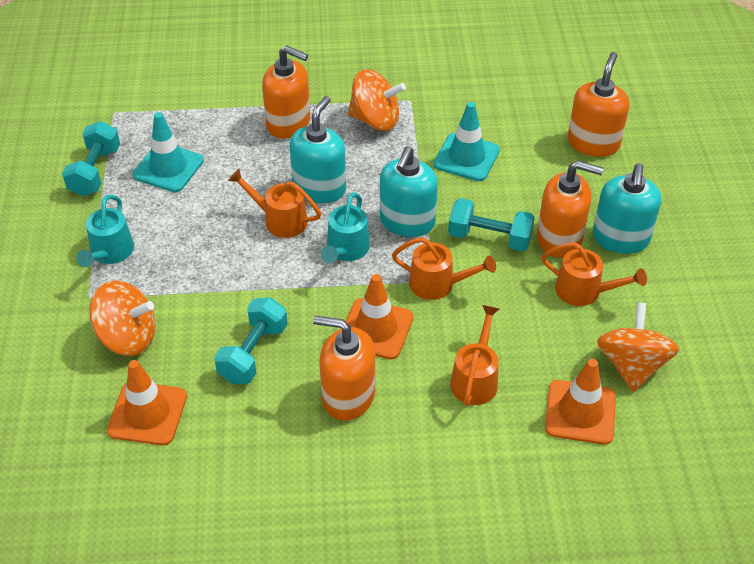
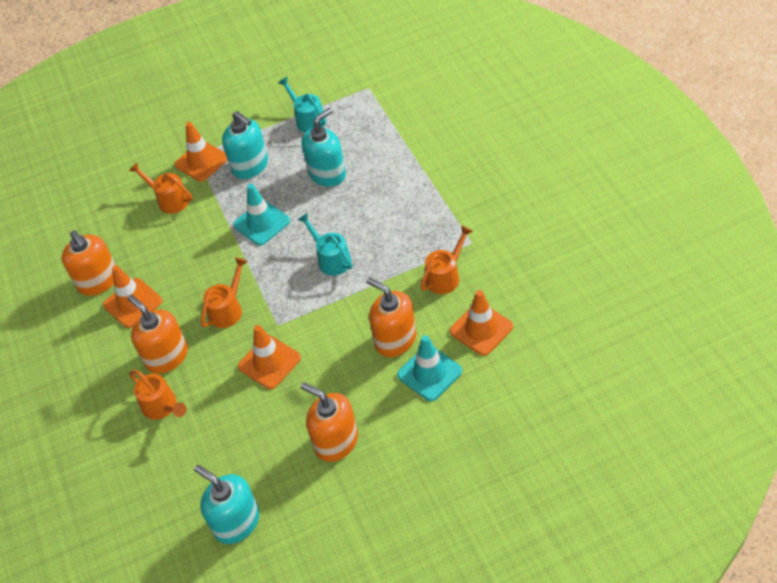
orange spinning top: [89,280,156,356] [348,69,406,131] [597,302,679,392] = 3 -> none = 0
orange traffic cone: [107,360,187,445] [346,274,414,359] [545,359,616,445] = 3 -> [103,265,162,328] [175,122,227,182] [238,325,301,389] [450,290,513,356] = 4
turquoise dumbbell: [62,121,120,196] [214,297,288,384] [448,198,535,252] = 3 -> none = 0

